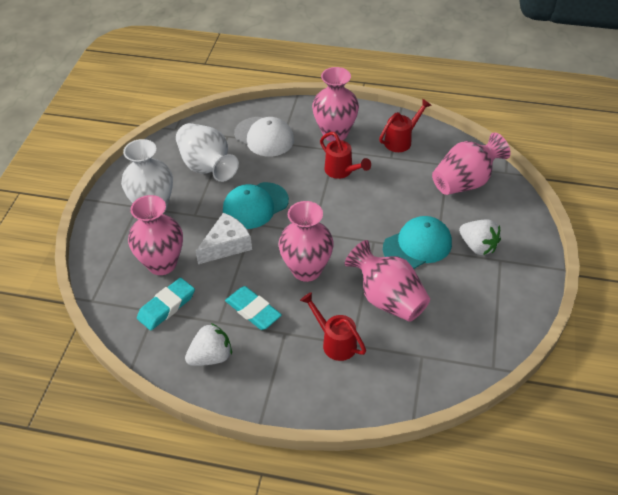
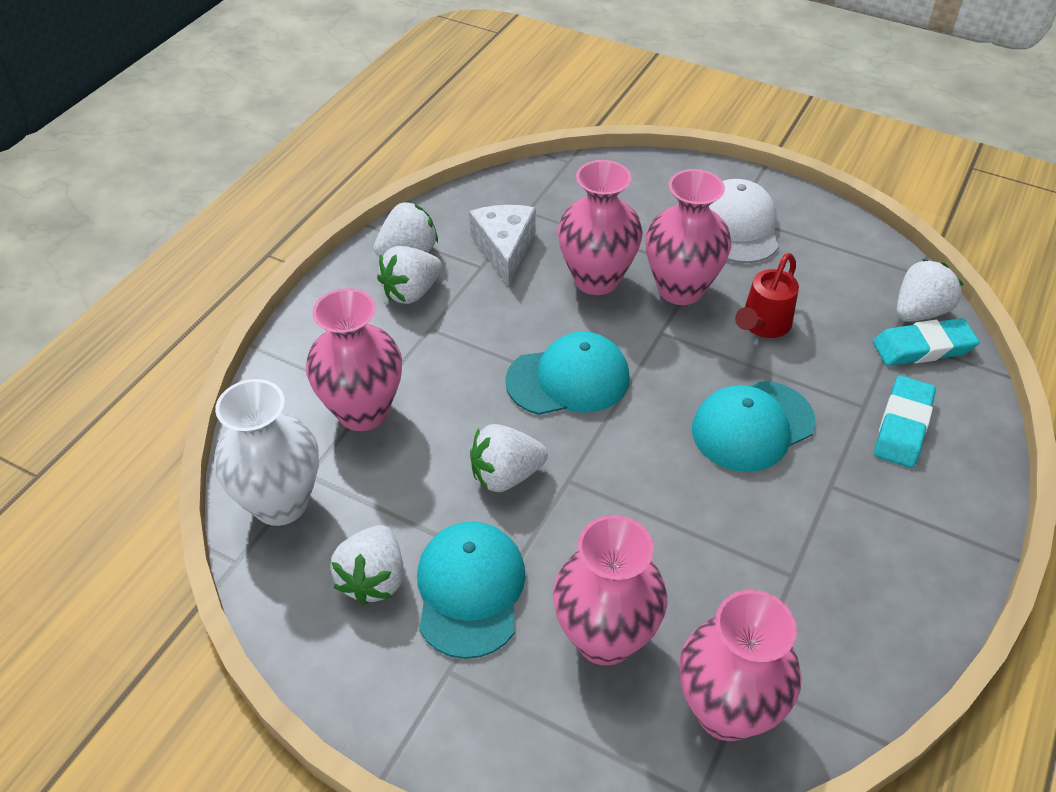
red watering can: [300,292,366,361] [320,132,371,179] [379,99,432,152] = 3 -> [735,253,799,338] = 1
turquoise cap: [223,182,289,229] [383,216,452,269] = 2 -> [417,522,526,659] [505,332,630,415] [692,381,816,472] = 3
white strawberry: [185,323,232,366] [459,219,501,255] = 2 -> [330,525,404,605] [374,201,438,257] [377,246,442,304] [470,424,548,492] [897,259,963,322] = 5
white vase: [121,139,173,212] [176,123,239,182] = 2 -> [214,379,319,526] = 1

